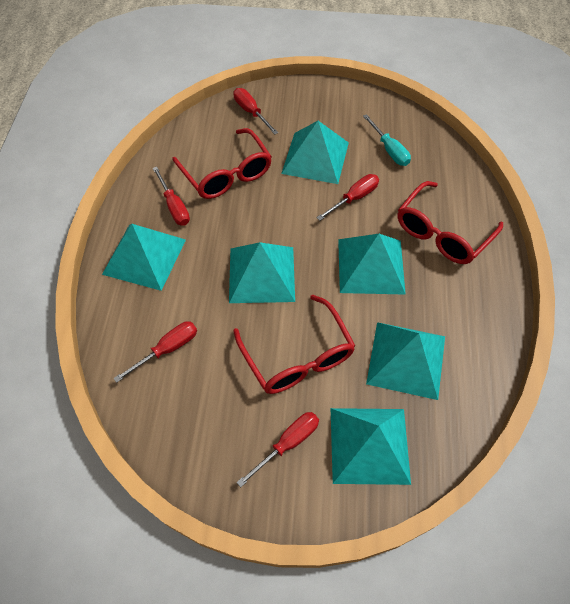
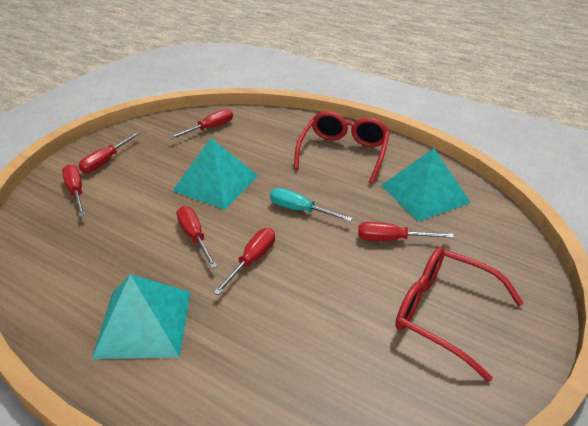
red glasses: [172,128,272,199] [233,295,355,394] [397,181,503,264] = 3 -> [294,111,390,184] [395,247,524,382] = 2
red screwdriver: [113,321,197,383] [153,167,190,226] [233,88,278,135] [237,412,319,487] [316,174,379,221] = 5 -> [62,164,85,216] [79,132,141,173] [169,109,233,139] [177,206,217,269] [213,228,275,295] [358,222,454,241] = 6
turquoise pyramid: [102,224,186,291] [229,242,295,303] [281,121,349,184] [331,408,411,485] [338,234,406,295] [366,322,445,400] = 6 -> [92,274,190,359] [172,138,258,210] [381,148,471,222] = 3

